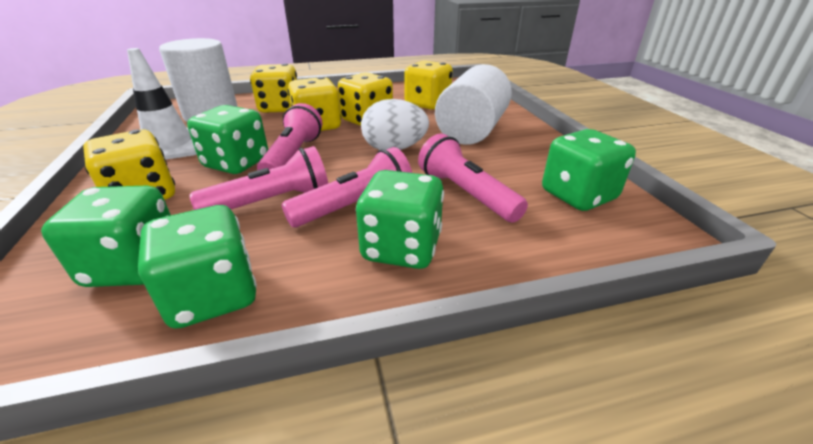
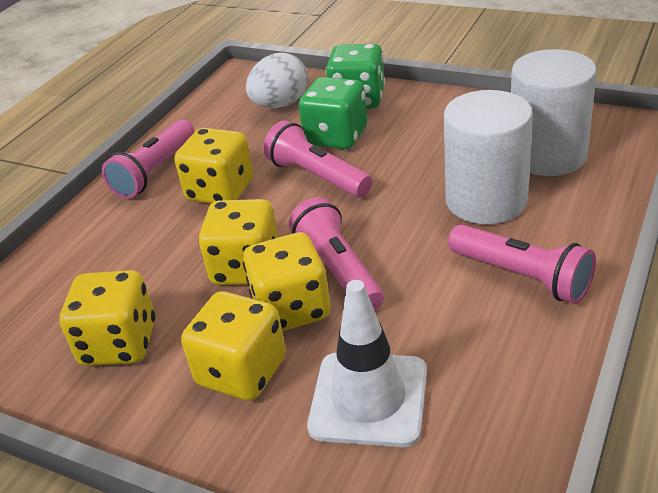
green dice: [41,185,171,287] [138,205,257,329] [187,105,268,174] [356,170,444,269] [542,129,636,211] = 5 -> [298,77,367,149] [326,44,385,109] = 2

